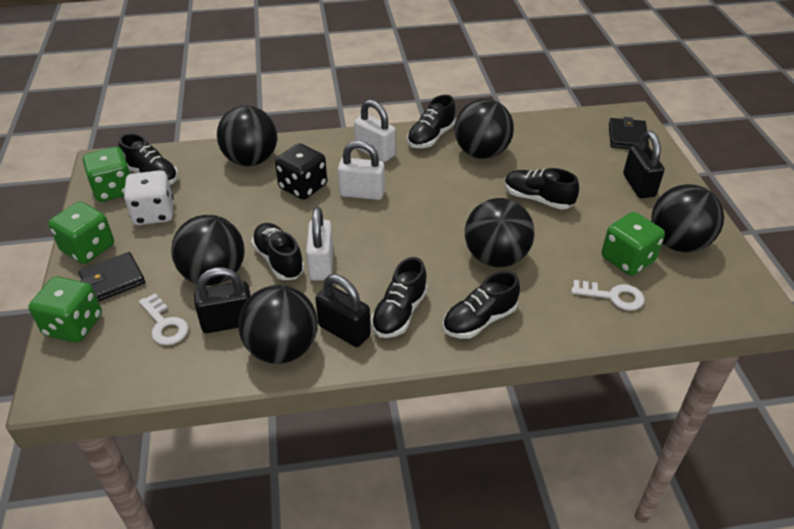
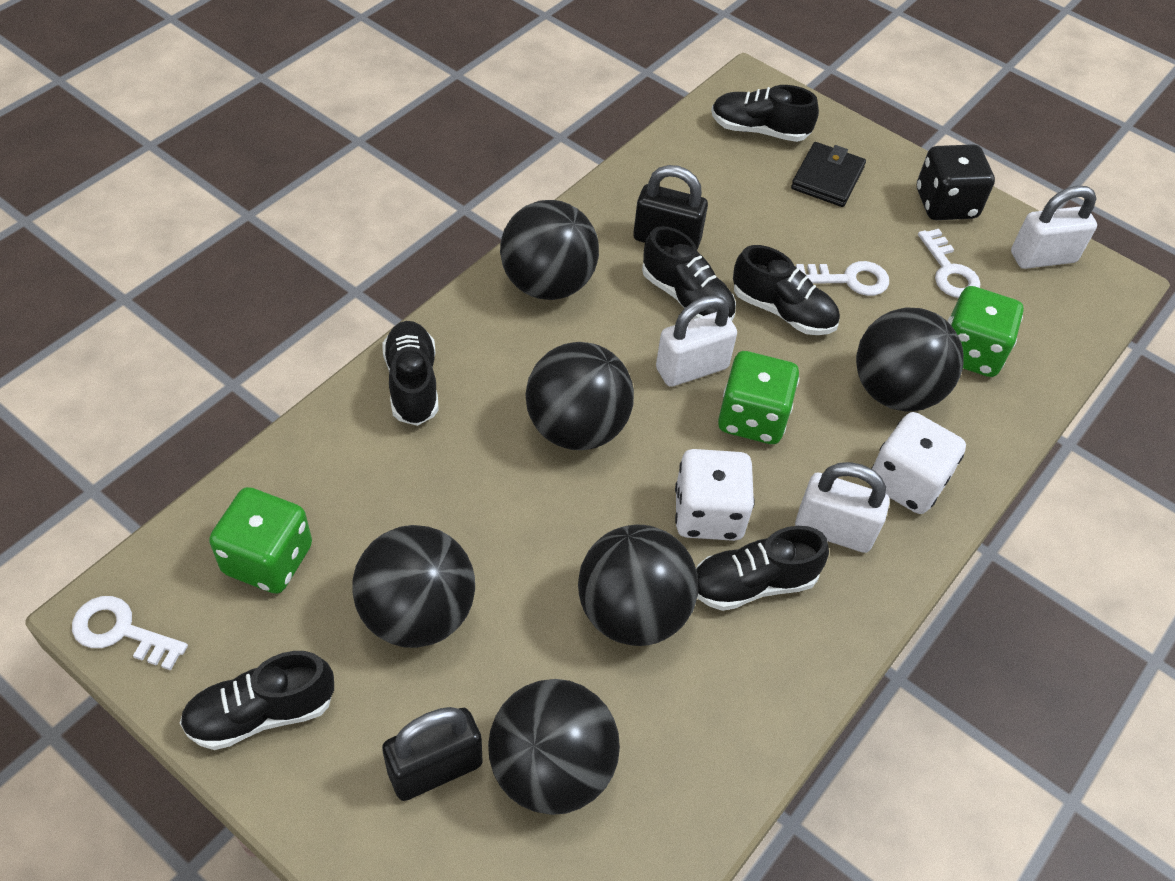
black padlock: [194,267,251,333] [315,274,371,347] [623,131,664,198] = 3 -> [382,707,483,801] [633,165,708,250] = 2
black wallet: [79,252,145,302] [609,117,649,149] = 2 -> [791,142,866,207] = 1
green dice: [29,277,102,343] [48,202,114,264] [83,147,131,202] [602,212,665,275] = 4 -> [209,487,312,594] [718,351,799,444] [947,286,1024,377] = 3
white dice: [124,170,174,225] = 1 -> [675,449,755,541] [871,412,966,514] = 2
white key: [139,293,188,345] [571,280,644,311] = 2 -> [72,596,188,671] [796,261,889,296] [918,229,980,298] = 3

